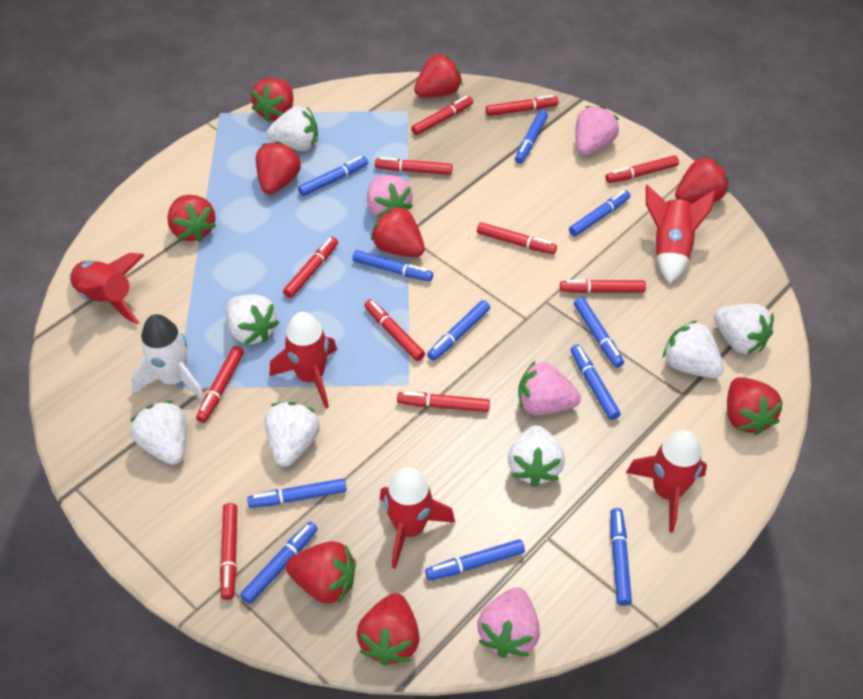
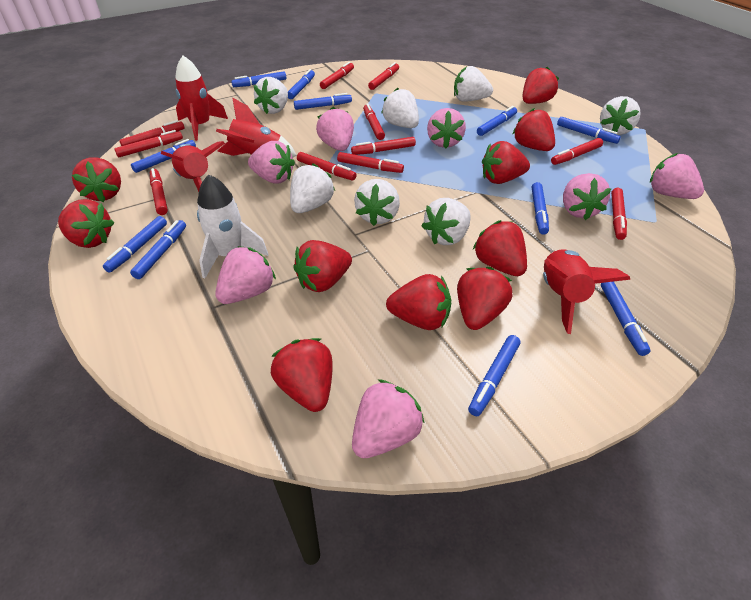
pink strawberry: [367,175,413,218] [477,587,540,658] [518,361,581,415] [575,106,619,155] = 4 -> [215,246,276,304] [248,141,295,184] [316,107,354,151] [352,379,424,458] [427,108,466,149] [563,173,611,220] [650,153,704,199] = 7
red rocket: [69,253,145,324] [270,312,337,408] [380,467,455,569] [626,430,707,533] [646,185,716,283] = 5 -> [161,141,225,192] [175,56,228,141] [216,98,297,157] [543,249,631,334] = 4
red strawberry: [167,195,216,242] [251,78,293,122] [256,141,301,194] [286,541,356,603] [356,593,420,666] [371,206,425,257] [414,53,462,98] [675,156,729,203] [727,377,783,435] = 9 -> [58,199,114,248] [72,158,121,202] [271,338,333,412] [293,240,352,292] [386,274,451,330] [457,267,512,330] [473,220,527,276] [482,141,530,184] [513,108,555,151] [523,67,559,104] = 10

